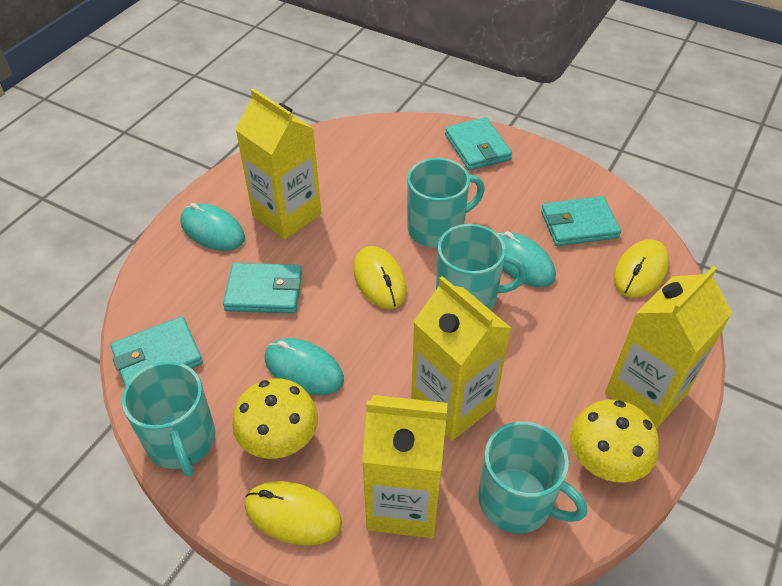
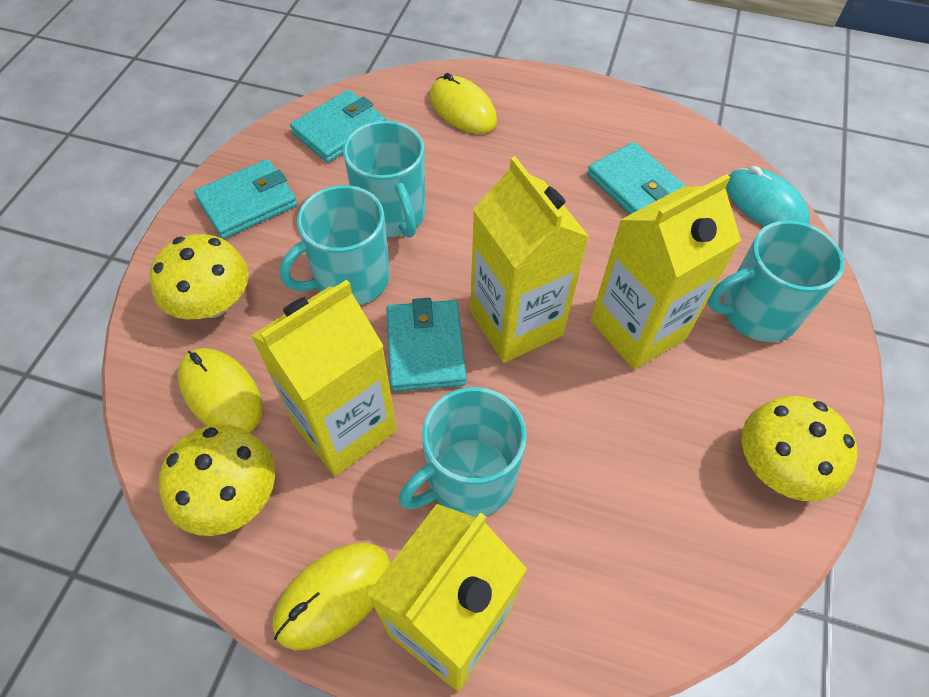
turquoise mouse: [180,203,245,251] [265,338,344,395] [498,232,556,287] = 3 -> [726,166,810,227] = 1
yellow mushroom: [232,378,318,459] [570,399,659,483] = 2 -> [150,234,249,319] [159,425,275,536] [742,396,858,501] = 3

